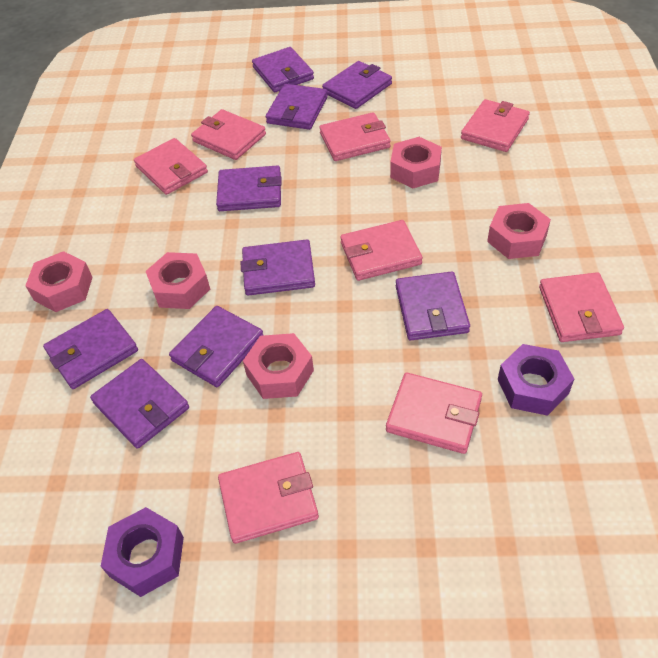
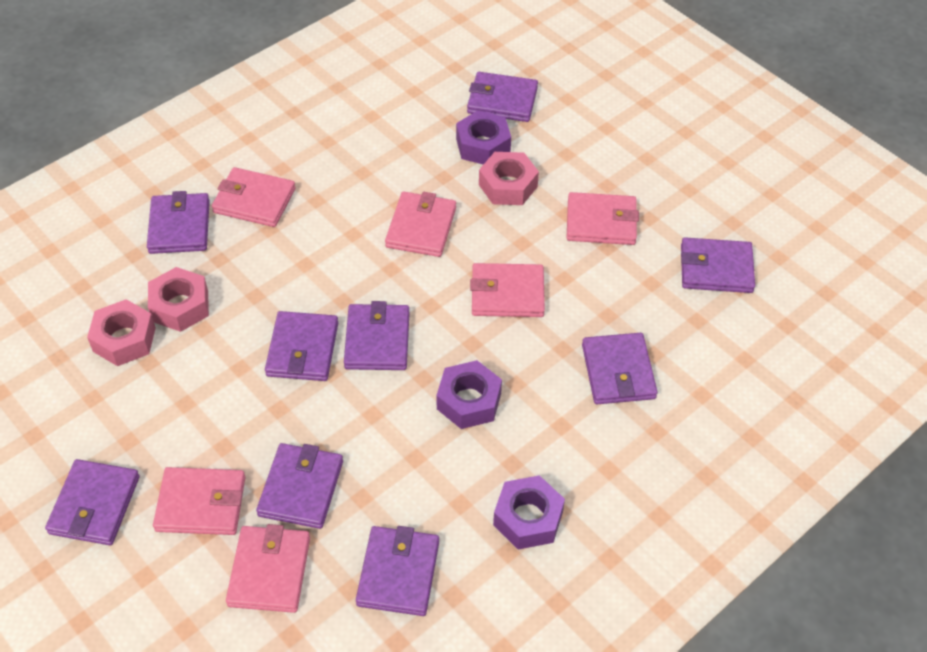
pink nut: [25,251,93,312] [146,252,210,309] [243,333,314,399] [390,137,442,189] [487,203,551,259] = 5 -> [87,299,156,366] [148,267,209,332] [479,152,539,205] = 3
pink wallet: [134,138,208,195] [191,109,266,160] [218,452,319,544] [319,112,391,161] [340,220,423,281] [386,373,482,454] [461,99,530,152] [539,272,624,342] = 8 -> [153,467,246,535] [212,167,296,227] [226,524,310,613] [385,192,456,257] [470,263,545,317] [567,192,639,245] = 6
purple nut: [101,507,184,597] [498,344,574,416] = 2 -> [436,360,502,429] [456,110,511,165] [493,475,565,550] = 3

